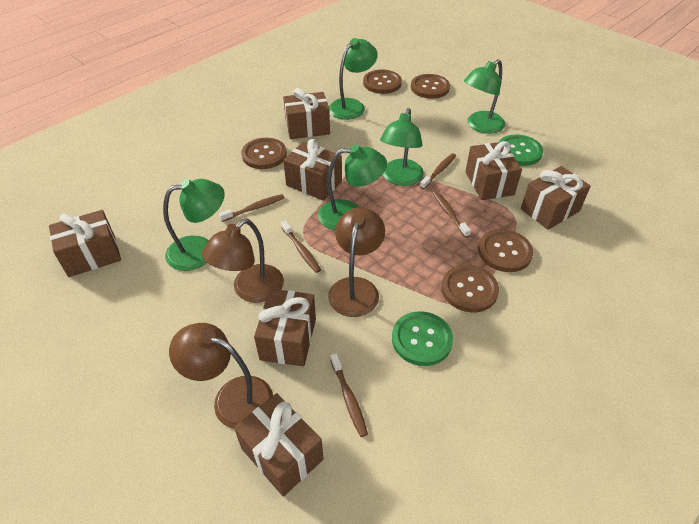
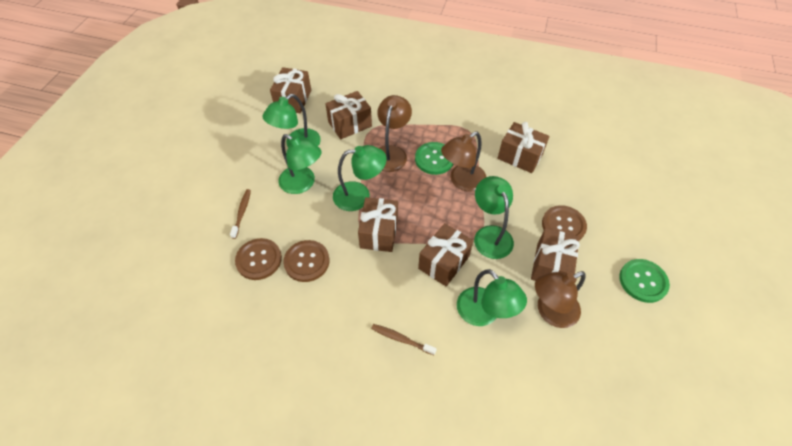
brown button: [241,138,287,169] [363,69,402,94] [411,74,450,99] [441,265,499,312] [478,229,533,272] = 5 -> [235,238,282,280] [283,240,329,282] [542,205,587,241] = 3
brown gift: [49,210,121,277] [234,393,323,497] [254,289,316,366] [283,88,330,139] [283,139,342,201] [465,141,522,200] [521,166,591,230] = 7 -> [270,67,311,113] [325,91,372,139] [358,197,398,252] [418,223,473,286] [497,122,550,173] [531,228,580,281] = 6
brown toothbrush: [219,194,284,222] [281,221,321,273] [330,353,368,437] [420,153,456,189] [432,191,471,238] = 5 -> [230,189,251,239] [371,324,437,355] = 2

